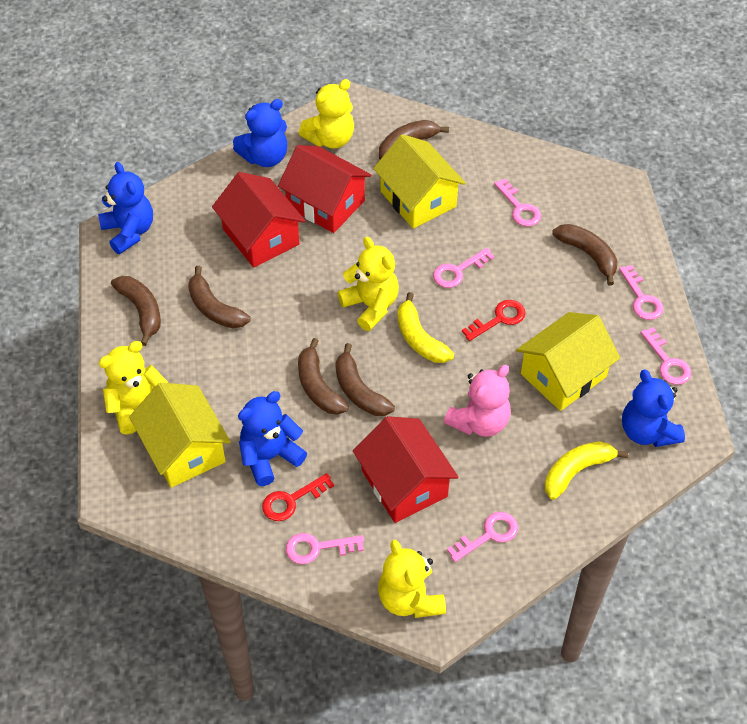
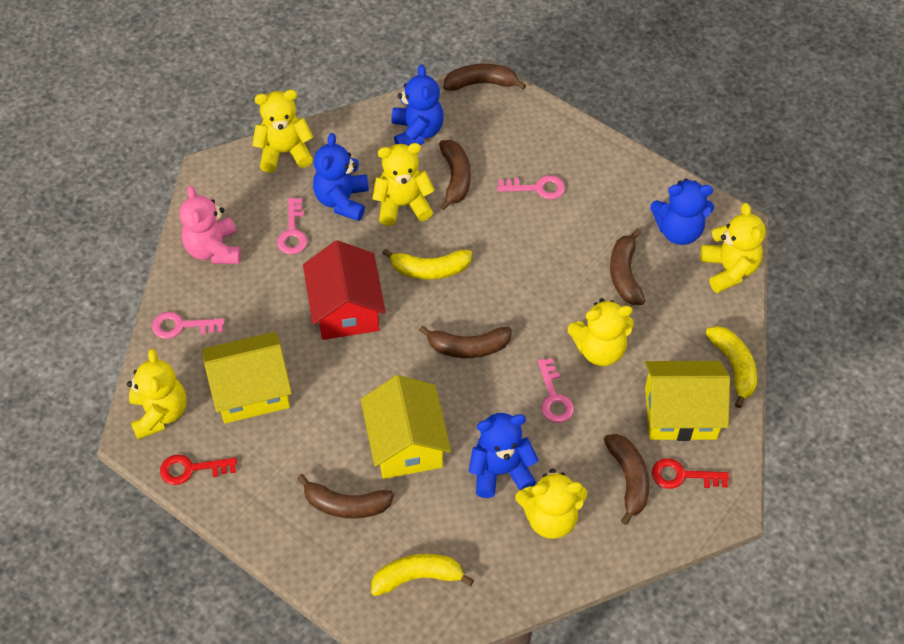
pink key: [286,533,364,564] [433,248,495,288] [447,512,518,562] [494,178,541,227] [619,265,664,320] [640,327,691,385] = 6 -> [152,312,225,339] [277,198,307,254] [497,175,565,199] [538,358,574,423] = 4
red house: [212,172,305,268] [278,145,371,233] [353,416,458,523] = 3 -> [303,240,386,340] = 1
yellow banana: [397,292,454,363] [545,441,628,500] = 2 -> [371,554,474,596] [382,249,472,279] [706,326,757,408] = 3
yellow teddy bear: [99,341,168,435] [299,79,354,149] [338,237,399,331] [378,540,446,618] = 4 -> [127,349,186,440] [252,90,313,173] [372,143,435,226] [516,468,587,539] [568,298,634,366] [700,203,766,293] = 6

